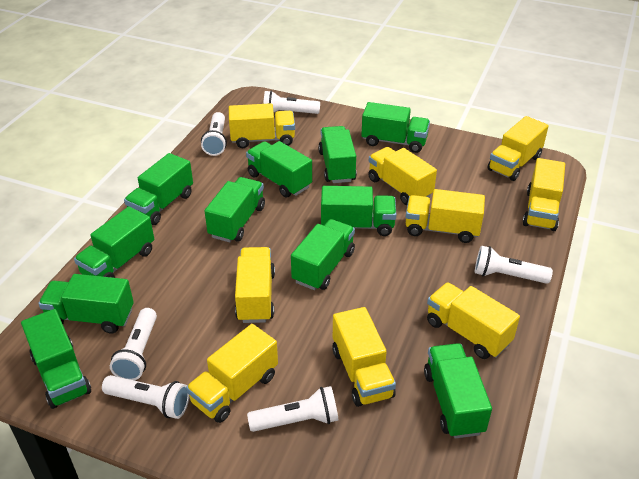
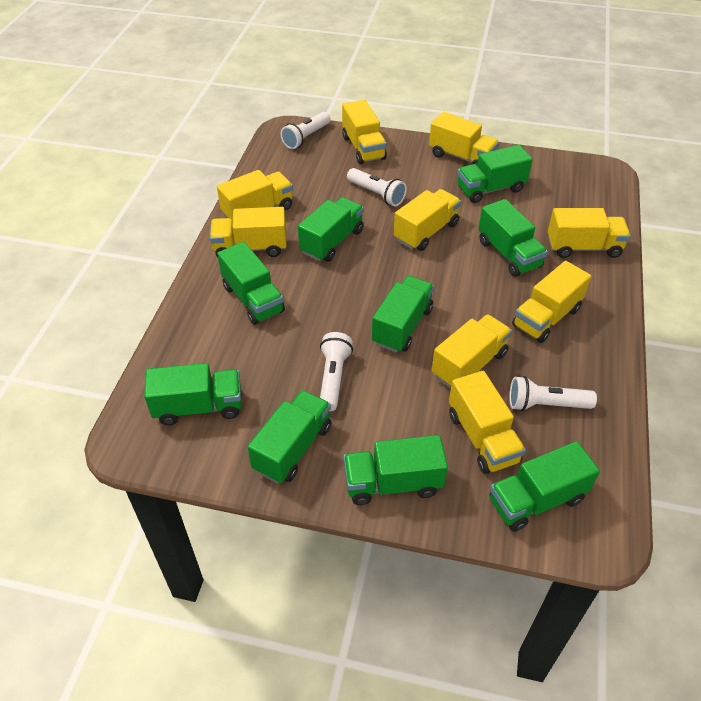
green truck: [21,309,91,409] [38,274,134,333] [74,207,154,278] [124,153,193,225] [205,177,265,242] [246,141,312,197] [291,219,355,290] [318,126,357,183] [321,186,397,236] [361,102,430,153] [424,343,492,439] = 11 -> [144,363,242,425] [217,242,285,325] [248,390,331,484] [298,197,364,262] [344,435,448,505] [372,276,434,353] [457,145,533,203] [478,199,548,277] [490,441,600,532] = 9
white flashlight: [102,375,189,419] [110,308,157,380] [201,112,227,156] [247,386,339,432] [263,91,320,114] [475,246,553,284] = 6 -> [280,112,330,149] [320,332,353,411] [347,168,407,206] [509,376,597,411] = 4

